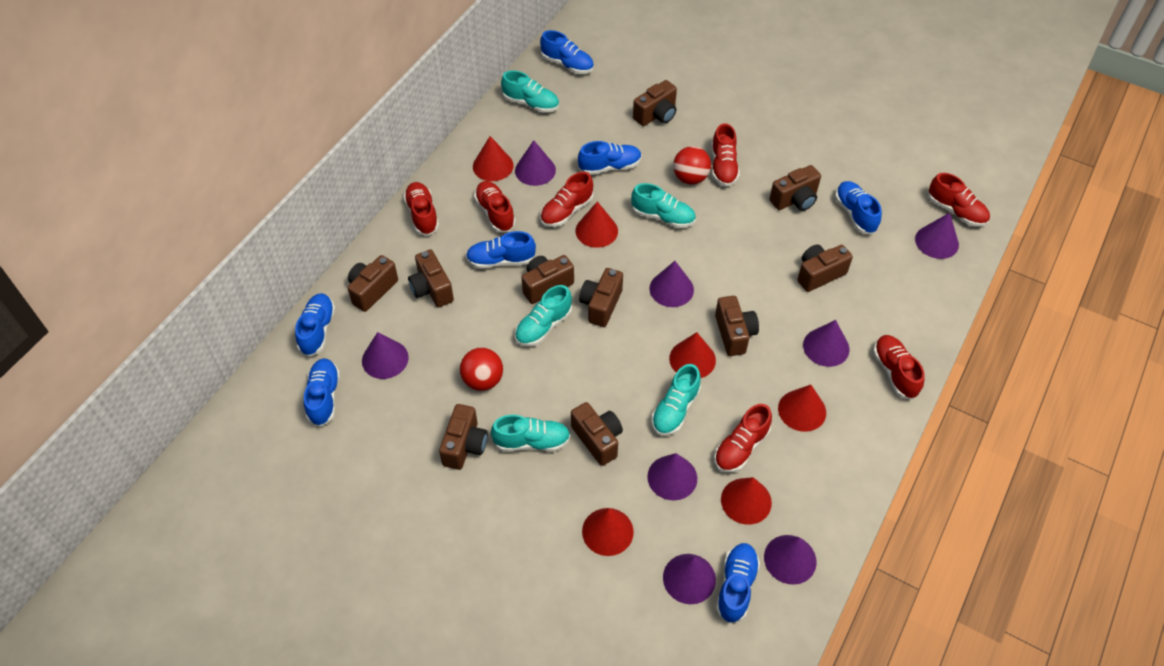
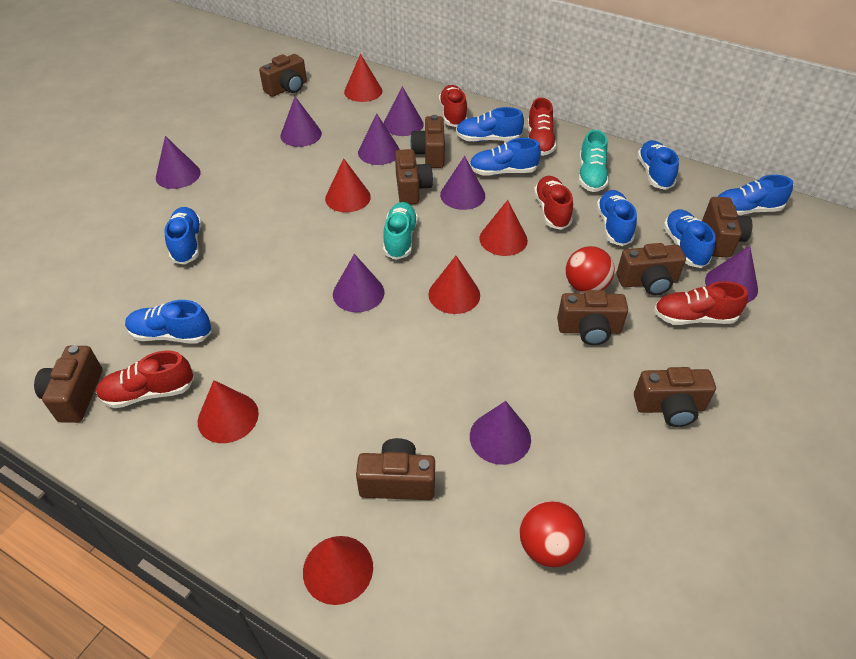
blue shoe: [295,293,335,357] [304,358,340,427] [466,231,536,269] [540,30,594,74] [578,141,642,175] [716,543,760,623] [835,181,882,234] = 7 -> [125,300,212,344] [164,207,202,265] [456,107,524,142] [469,138,541,176] [596,190,637,246] [637,140,679,190] [663,209,716,268] [718,175,793,215] = 8
brown camera: [347,255,398,312] [408,249,454,307] [439,404,488,470] [522,255,574,304] [571,402,623,466] [579,268,623,327] [633,80,677,126] [715,296,759,356] [769,165,821,211] [797,244,853,292] = 10 -> [34,345,103,423] [259,54,307,97] [356,438,435,500] [395,149,433,205] [410,115,445,168] [557,290,628,345] [617,243,686,295] [634,367,716,427] [702,197,752,258] = 9
red shoe: [403,182,439,236] [474,181,516,232] [540,172,594,227] [711,123,740,187] [714,404,772,473] [873,335,925,399] [928,173,990,227] = 7 -> [96,350,194,408] [439,85,467,127] [527,98,556,156] [534,176,573,230] [654,281,748,325] = 5
turquoise shoe: [491,415,571,452] [501,70,559,113] [515,285,572,346] [631,183,696,228] [652,364,701,436] = 5 -> [383,202,418,260] [578,130,609,192] = 2

